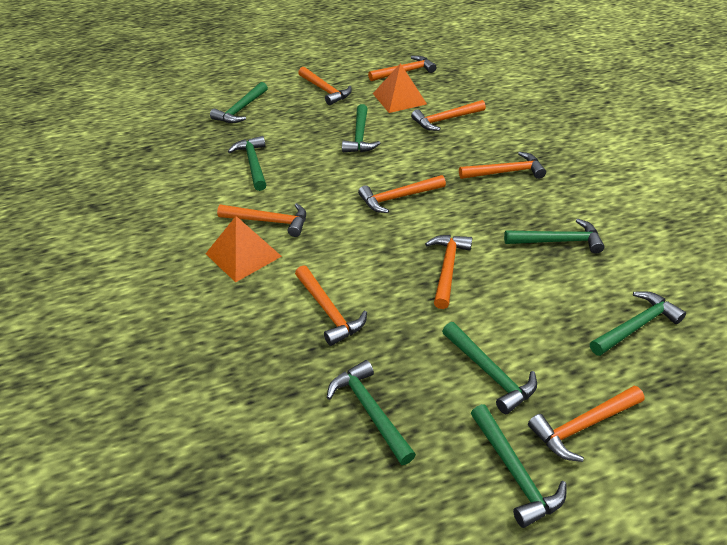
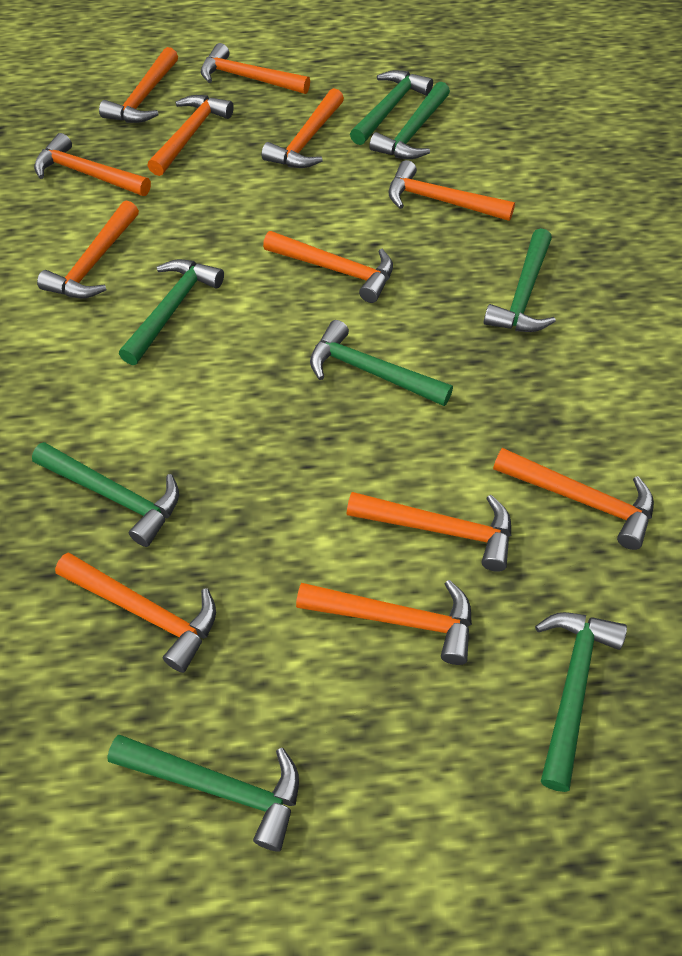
orange hammer: [217,203,306,237] [295,265,367,346] [298,67,352,105] [358,175,446,213] [368,56,436,81] [411,100,486,131] [425,235,472,309] [459,152,546,179] [528,386,645,462] = 9 -> [34,133,151,196] [37,200,139,298] [55,552,216,673] [99,47,178,123] [148,95,234,176] [201,43,310,94] [261,88,344,168] [263,231,393,303] [296,580,472,665] [347,492,511,572] [389,160,515,221] [493,448,654,550] = 12
orange pyramid: [206,216,282,282] [373,63,427,113] = 2 -> none = 0

